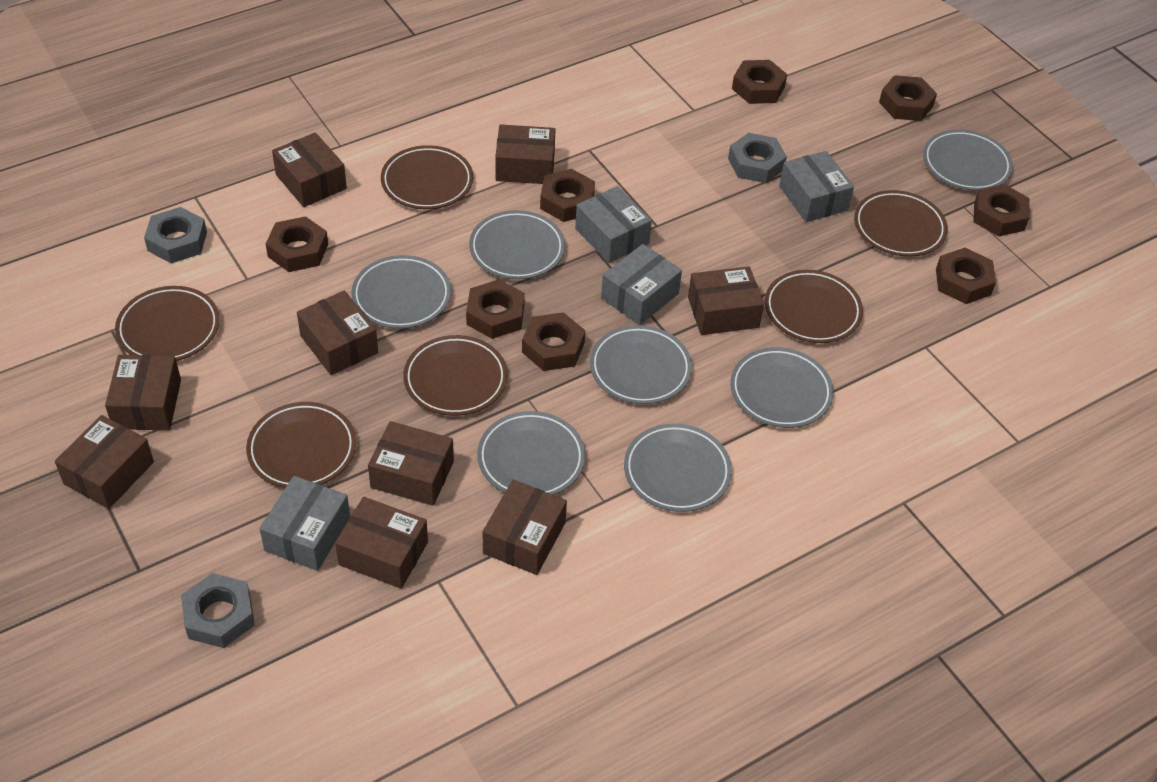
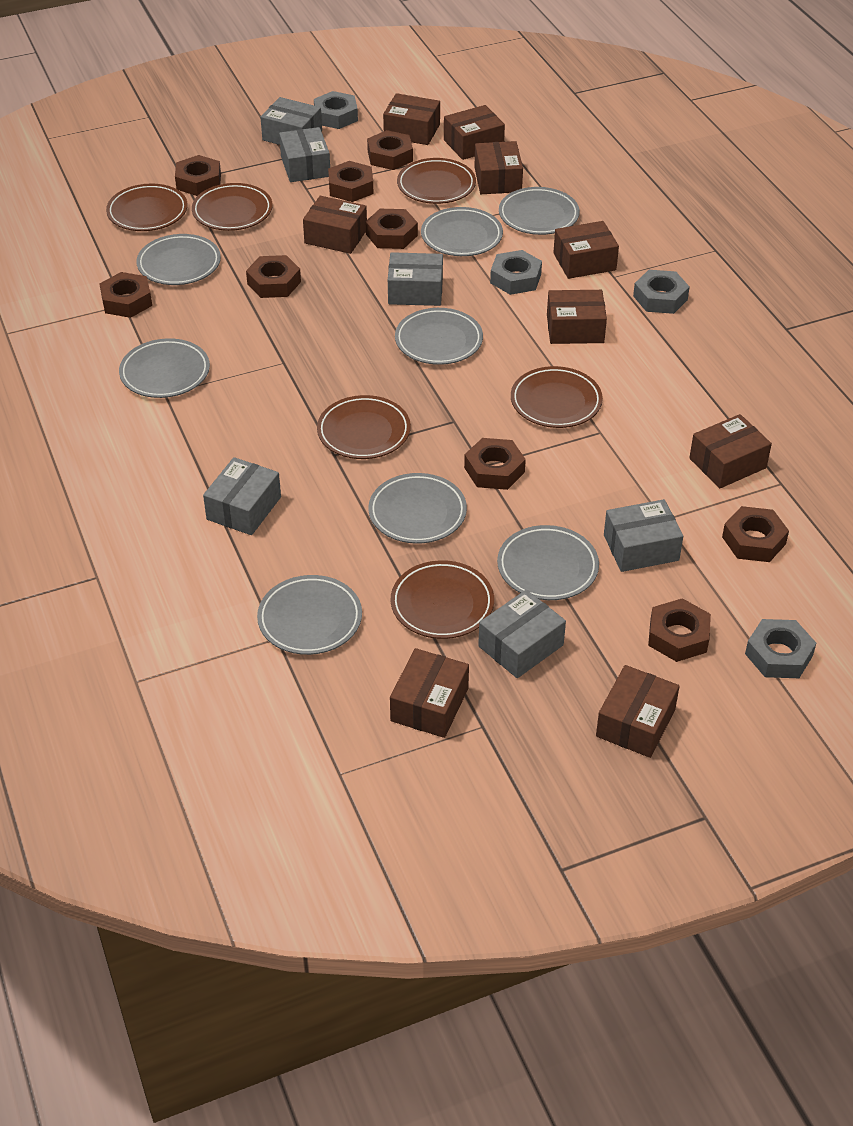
brown nut: [266,216,328,272] [466,279,525,339] [522,312,585,371] [540,169,595,222] [732,60,787,104] [879,75,937,121] [936,248,996,304] [973,184,1030,237] = 8 -> [99,272,152,318] [175,155,221,196] [246,255,301,298] [328,161,374,202] [365,209,418,249] [367,130,413,170] [464,438,526,490] [648,598,711,662] [722,506,789,562] = 9
grey box: [259,476,350,571] [575,186,652,263] [601,244,682,325] [779,151,854,222] = 4 -> [203,457,281,535] [260,97,322,145] [279,127,330,182] [388,252,443,306] [478,590,566,678] [604,499,683,572] = 6
grey nut: [144,207,207,263] [181,573,255,648] [728,133,787,183] = 3 -> [314,91,358,129] [490,250,542,295] [633,270,690,314] [745,619,816,678] = 4
grey plate: [351,255,451,329] [469,210,565,279] [477,411,585,495] [590,325,692,404] [624,423,732,512] [730,347,834,428] [923,129,1013,191] = 7 -> [119,338,210,398] [136,234,221,285] [257,575,362,655] [368,473,467,544] [395,308,483,365] [421,207,503,256] [497,525,599,600] [499,187,580,235] = 8

